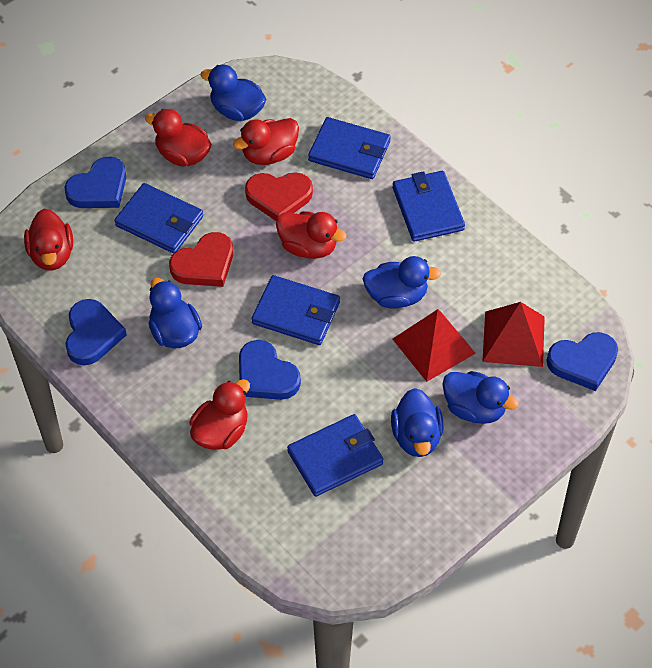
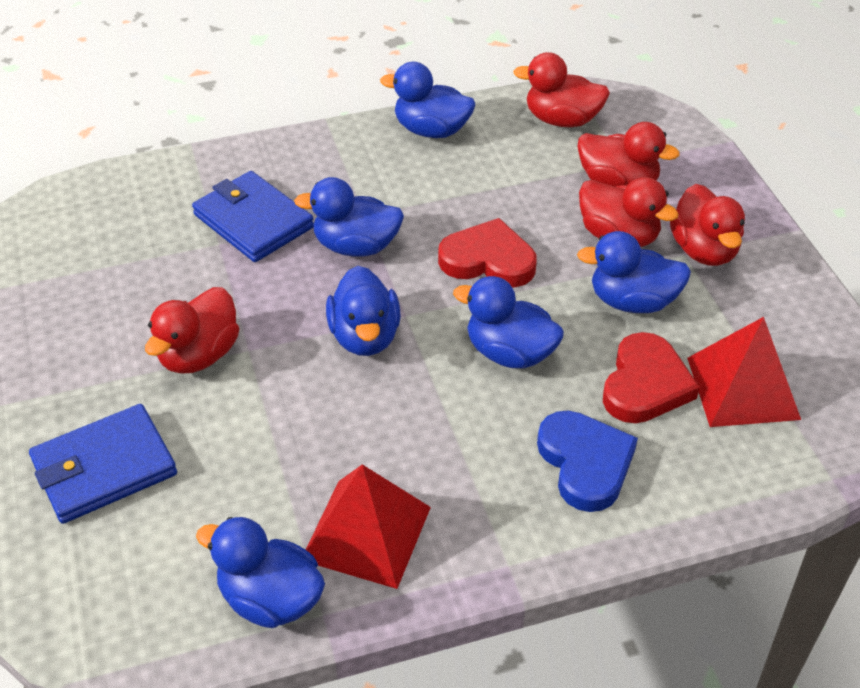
blue duck: [149,278,202,348] [200,65,266,121] [363,256,441,309] [391,388,444,457] [443,371,519,424] = 5 -> [196,517,325,628] [294,177,404,257] [326,266,401,356] [380,62,475,138] [453,276,564,369] [577,231,691,313] = 6
blue heart: [65,157,126,208] [65,299,127,365] [239,340,301,400] [547,332,618,391] = 4 -> [537,411,638,512] = 1
blue wallet: [115,183,203,254] [252,275,340,345] [287,414,384,497] [308,117,391,179] [393,171,465,242] = 5 -> [29,404,177,524] [192,171,314,262] = 2

